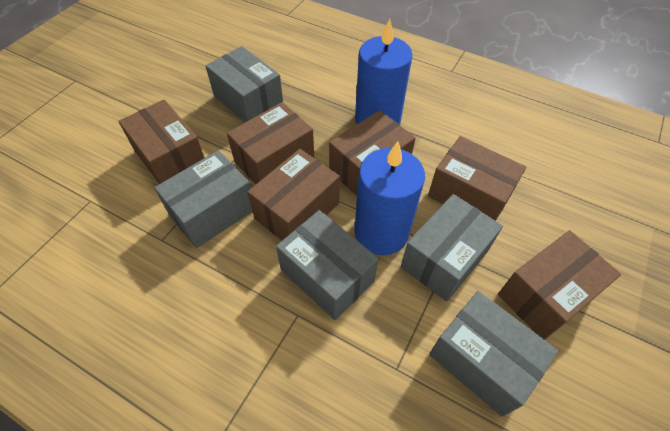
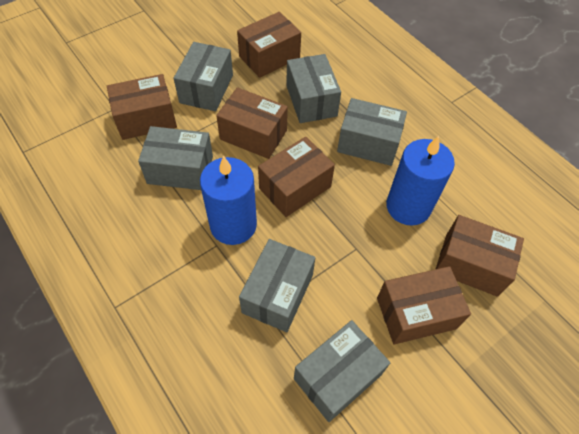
grey box: [154,150,252,248] [206,46,283,122] [276,210,379,320] [401,194,503,302] [429,291,558,417] = 5 -> [138,126,213,190] [174,42,233,111] [239,239,316,332] [286,54,341,123] [294,320,390,422] [337,98,407,166] = 6

